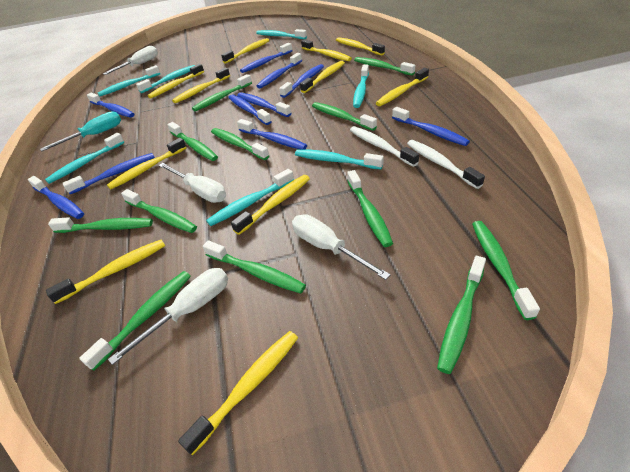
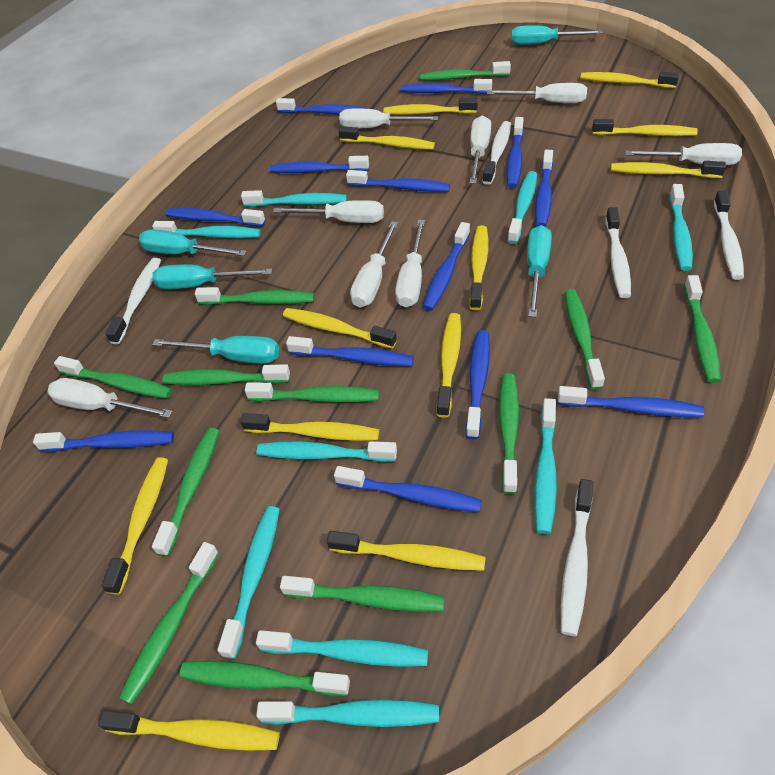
blue toothbrush: [28,176,84,219] [63,153,155,194] [87,93,135,118] [228,95,272,125] [237,93,291,117] [237,119,307,150] [240,43,293,73] [257,53,302,88] [279,64,324,98] [392,107,470,146] = 10 -> [33,430,174,452] [165,208,265,227] [270,156,369,173] [276,98,367,115] [286,336,414,366] [334,466,482,512] [346,170,450,192] [401,79,492,94] [423,222,470,311] [466,330,490,439] [507,117,524,188] [535,150,553,227] [558,386,704,417] = 13
turquoise screwdriver: [40,111,121,151] = 1 -> [139,229,247,256] [152,264,272,289] [152,336,279,364] [511,25,603,45] [527,225,552,317] = 5
turquoise toothbrush: [45,133,124,184] [98,65,160,96] [136,65,195,93] [206,169,294,226] [256,29,307,39] [295,149,384,170] [353,65,369,108] = 7 -> [152,221,261,238] [217,506,280,659] [241,190,347,207] [256,441,397,462] [256,630,428,667] [256,699,439,727] [507,171,537,244] [535,398,557,534] [669,184,693,271] = 9
white screwdriver: [103,46,158,75] [108,268,228,365] [158,163,226,203] [292,214,391,280] = 4 -> [47,378,173,418] [273,200,384,223] [339,109,438,128] [350,221,398,308] [395,220,425,307] [469,115,491,184] [487,83,587,103] [625,143,742,165] = 8
white toothbrush: [350,126,419,167] [407,140,485,189] = 2 -> [105,258,161,345] [482,121,511,185] [561,479,594,636] [606,207,631,298] [714,191,744,280] = 5
yellow toothbrush: [46,240,165,304] [107,138,187,189] [148,64,204,99] [172,68,230,103] [178,331,298,455] [221,38,269,64] [231,175,310,235] [300,61,345,93] [301,39,352,61] [336,37,385,55] [376,68,429,106] = 11 -> [98,710,280,751] [102,457,168,595] [240,413,379,441] [283,308,397,349] [327,531,486,570] [339,126,435,150] [383,98,478,115] [437,313,461,418] [469,225,488,310] [580,72,679,88] [592,119,698,136] [611,161,726,178] = 12

